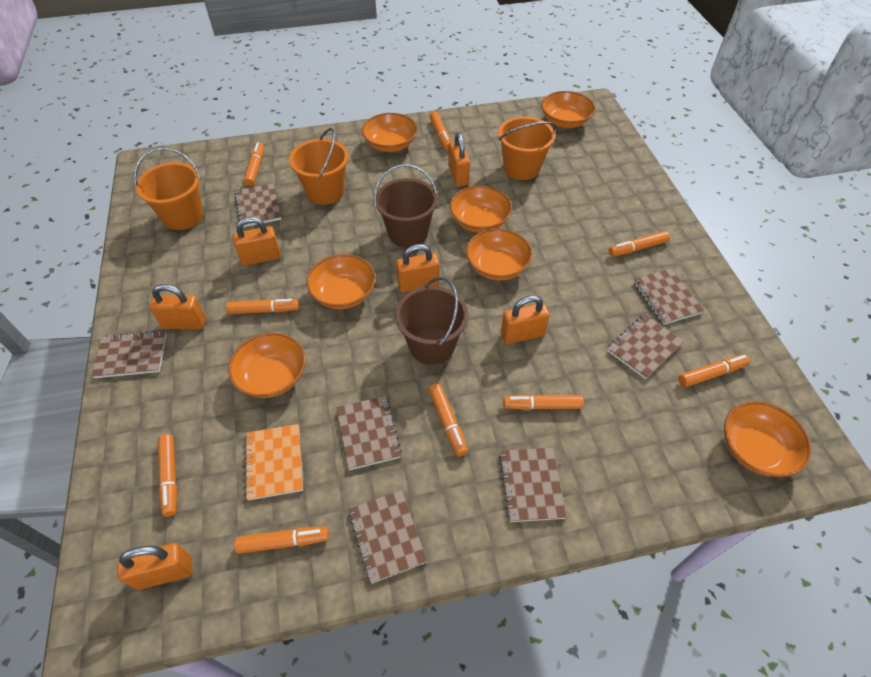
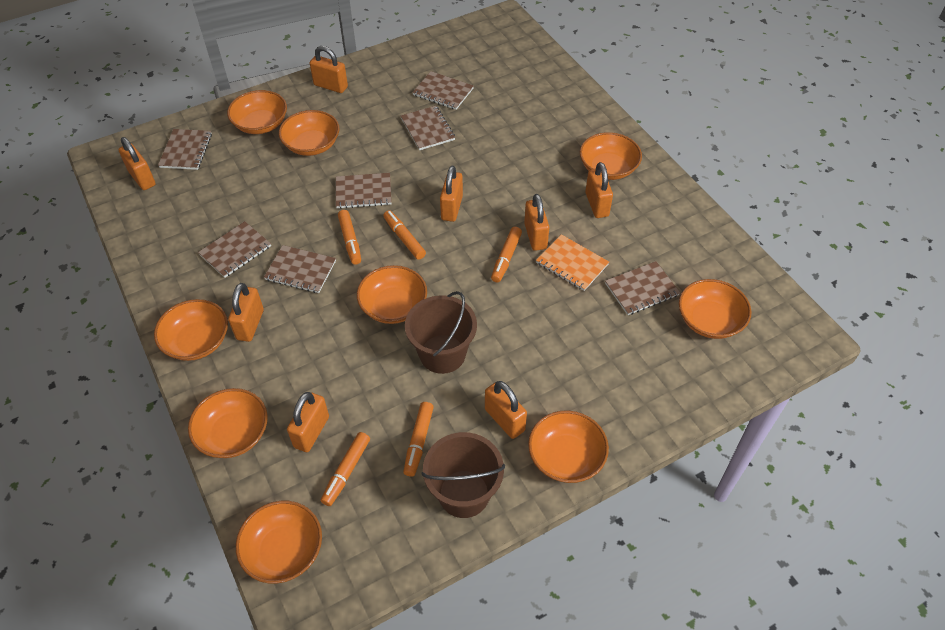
orange bowl: [228,333,306,398] [306,254,376,309] [362,113,417,152] [450,186,512,233] [466,229,533,281] [541,91,595,128] [724,401,812,477] = 7 -> [154,299,228,361] [188,388,268,458] [227,90,287,134] [236,501,322,584] [279,110,339,156] [357,265,427,324] [528,410,609,483] [580,132,642,180] [679,279,751,339] = 9
orange bucket: [134,148,203,230] [289,128,349,205] [498,117,556,180] = 3 -> none = 0
orange marker: [158,434,177,517] [226,299,299,314] [234,526,329,554] [243,143,264,186] [428,383,468,456] [429,111,451,150] [503,395,584,410] [609,231,670,257] [678,354,750,387] = 9 -> [321,432,370,506] [338,210,361,265] [383,210,426,260] [403,402,434,477] [491,227,522,282] = 5
orange padlock: [117,543,193,590] [149,284,206,329] [233,217,281,266] [396,244,439,292] [448,132,470,187] [501,295,550,344] = 6 -> [118,137,156,190] [228,283,264,342] [287,392,329,452] [310,46,348,93] [440,166,463,222] [485,381,527,439] [524,194,549,251] [585,162,613,218] = 8

